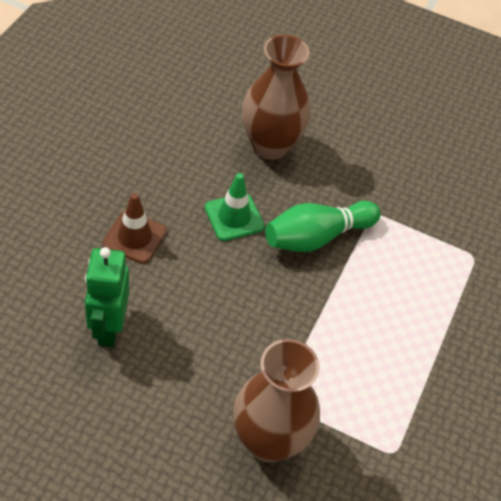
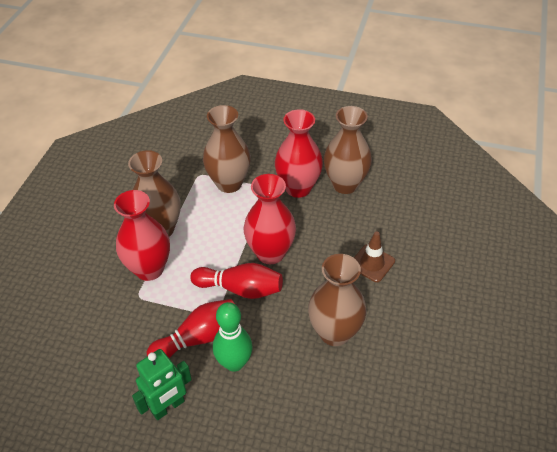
brown vase: [233,339,320,462] [242,35,311,160] = 2 -> [128,150,181,237] [203,105,251,193] [308,254,366,346] [324,106,372,194] = 4
green traffic cone: [205,173,264,241] = 1 -> none = 0
red bowling pin: none = 0 -> [146,299,235,358] [190,263,283,299] = 2
red vase: none = 0 -> [114,190,170,281] [244,174,296,264] [275,109,323,198] = 3

